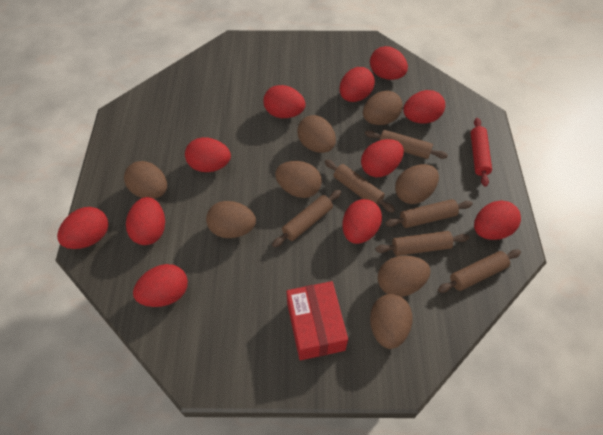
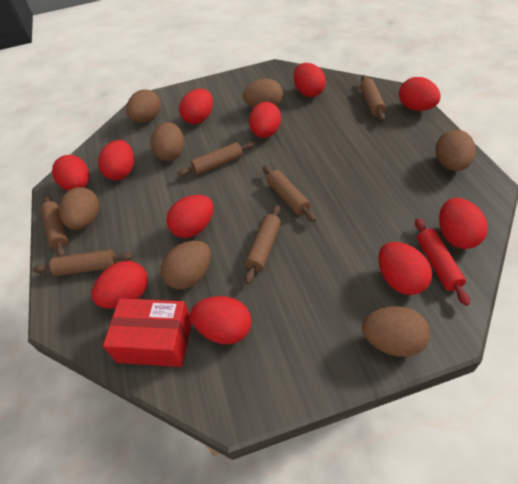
brown egg: [124,161,167,199] [206,201,256,238] [275,161,322,198] [297,115,336,153] [363,91,403,125] [370,294,413,349] [377,256,431,297] [395,164,439,204] = 8 -> [59,187,99,230] [126,89,161,123] [151,122,184,161] [161,241,211,289] [243,78,283,108] [362,306,430,357] [435,130,476,171] = 7

